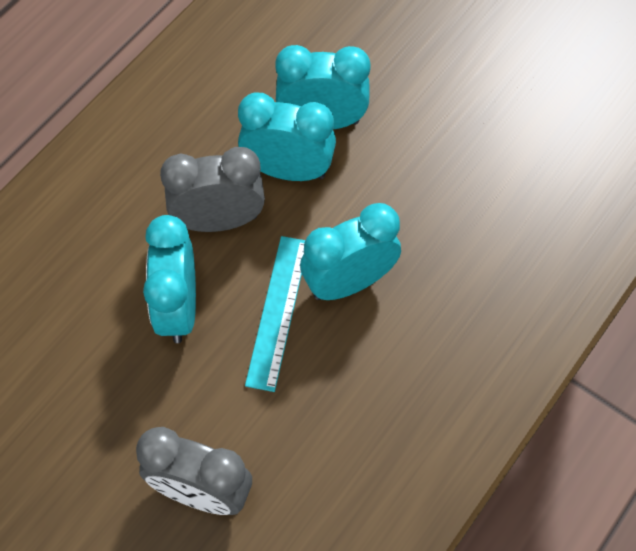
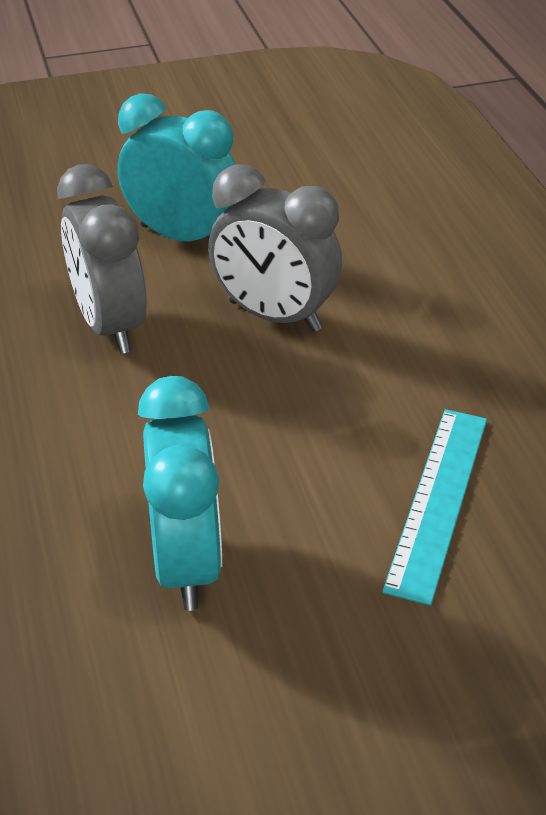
turquoise clock: [143,215,196,343] [238,93,336,181] [275,45,371,129] [300,203,401,300] = 4 -> [117,93,236,241] [138,376,222,611] = 2

